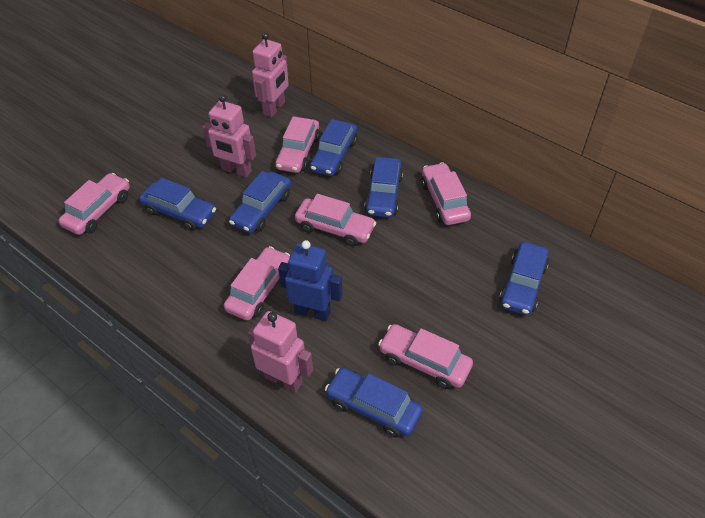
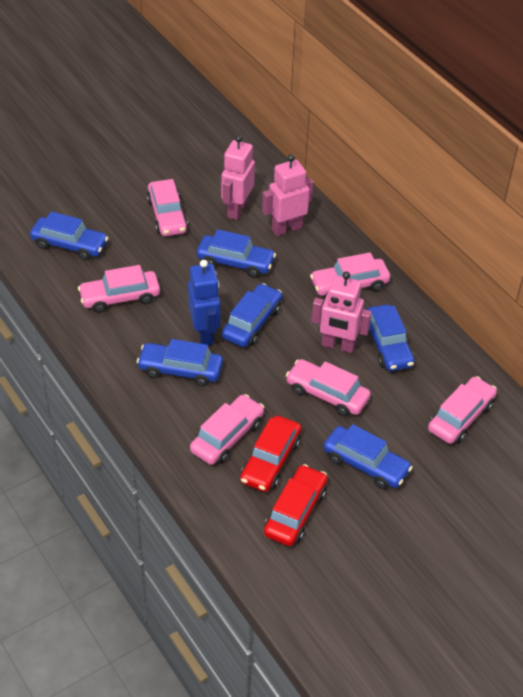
red car: none = 0 -> [240,416,301,492] [264,464,327,546] = 2

